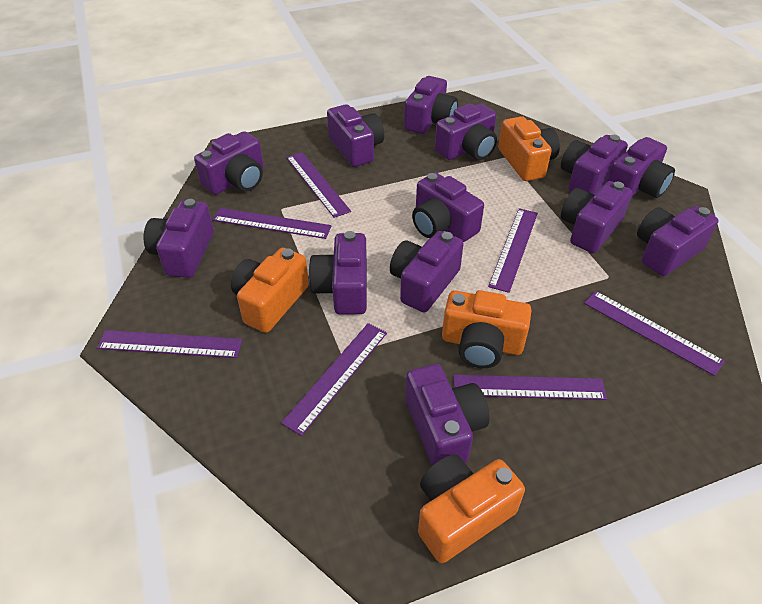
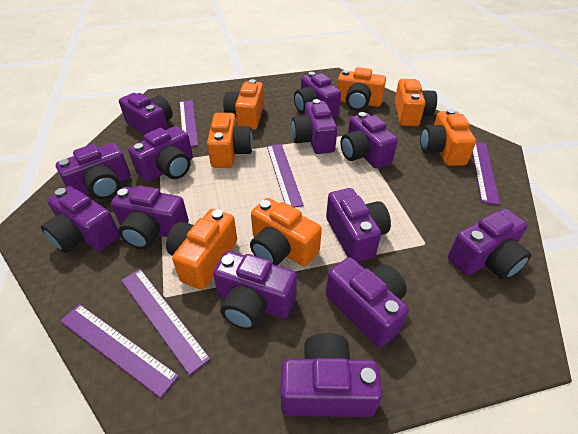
orange camera: [231,248,309,333] [418,454,525,563] [442,290,531,368] [498,116,560,181] = 4 -> [166,209,237,290] [207,113,253,168] [223,79,264,130] [250,198,322,266] [337,67,386,111] [394,79,437,126] [420,109,476,166] = 7
purple ruler: [97,330,243,358] [213,208,332,239] [281,323,387,436] [286,152,351,218] [453,375,607,400] [488,208,538,293] [584,291,725,376] = 7 -> [60,304,179,398] [121,269,210,376] [180,100,198,147] [267,144,304,208] [472,142,500,205] = 5

